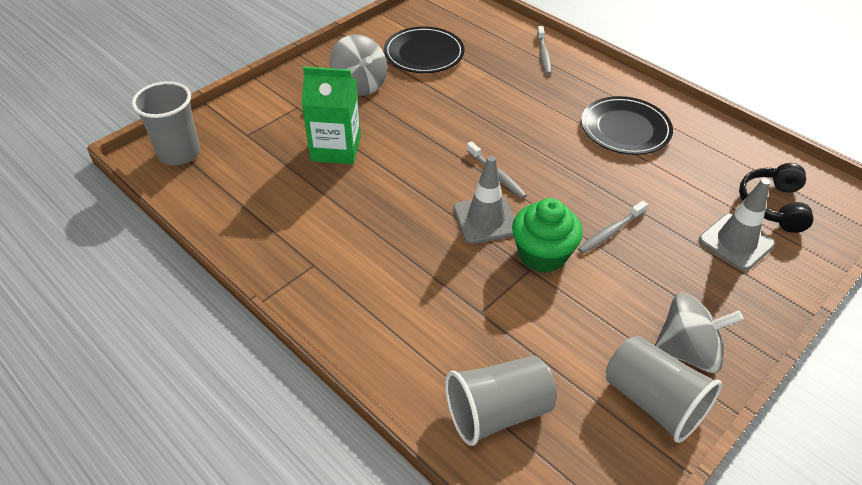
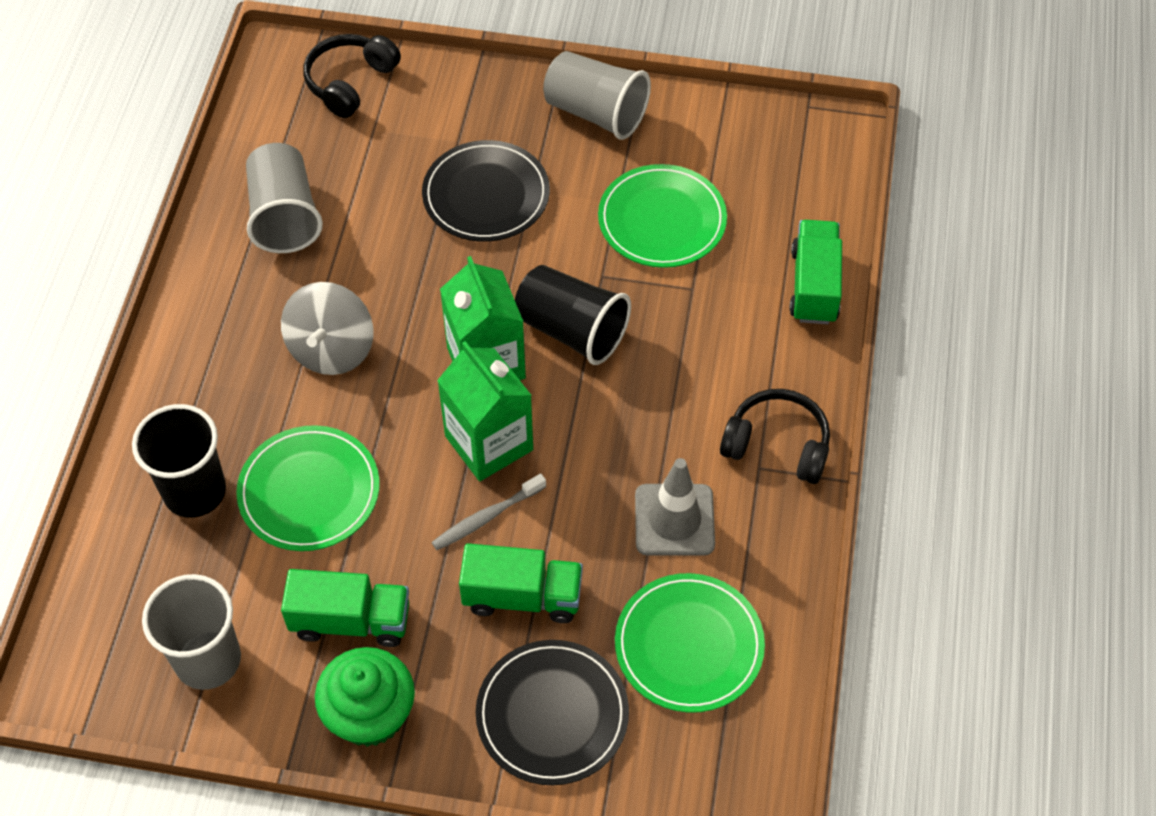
black cup: none = 0 -> [132,404,226,518] [515,265,631,365] = 2
black headphones: [739,163,814,233] = 1 -> [303,34,401,118] [720,389,830,484] = 2
green carton: [302,67,361,164] = 1 -> [437,341,533,481] [440,256,526,380] = 2
green plate: none = 0 -> [236,425,379,551] [598,164,727,268] [615,573,765,713] = 3
green truck: none = 0 -> [281,569,409,647] [459,543,583,623] [789,220,842,324] = 3
grey spinning top: [329,34,387,96] [655,293,744,373] = 2 -> [281,282,373,375] = 1
grey toothbrush: [466,141,527,199] [537,26,552,75] [578,201,648,254] = 3 -> [431,473,546,550] = 1
grey traffic cone: [453,156,515,244] [699,178,775,271] = 2 -> [635,458,715,556] = 1

